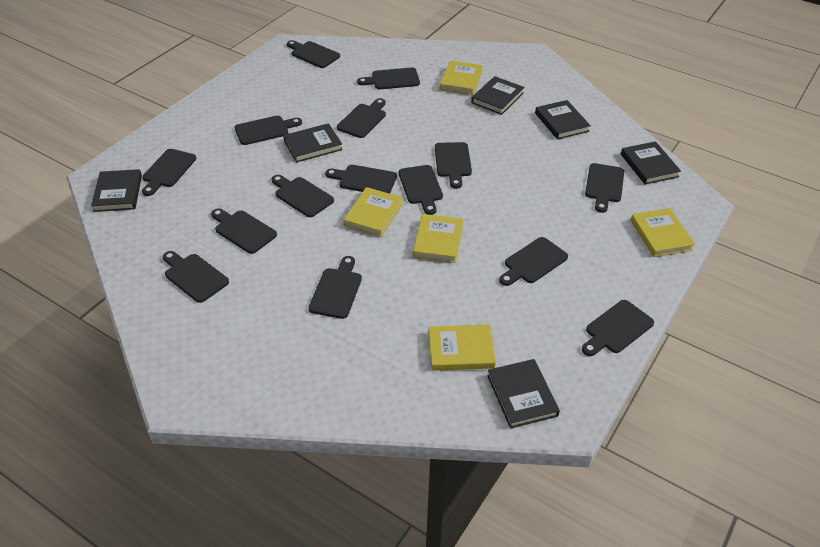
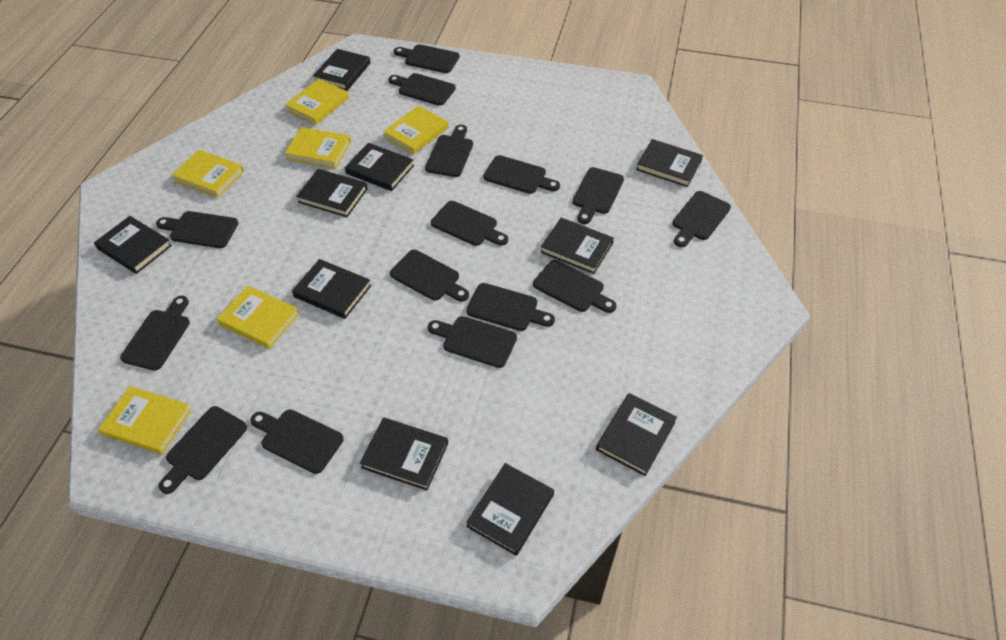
black book: [91,169,142,212] [283,123,343,163] [471,76,525,115] [487,359,560,429] [535,100,591,140] [621,141,681,184] = 6 -> [94,216,172,274] [292,259,371,319] [296,169,368,217] [313,49,370,91] [345,143,414,191] [360,417,448,491] [466,463,554,556] [541,218,614,274] [596,393,677,476] [636,139,703,187] = 10
yellow book: [343,187,403,237] [413,214,463,263] [428,324,496,371] [440,60,483,95] [631,208,695,257] = 5 -> [98,386,192,454] [172,150,244,198] [217,286,300,349] [285,79,349,125] [285,127,351,169] [383,105,448,155] = 6

